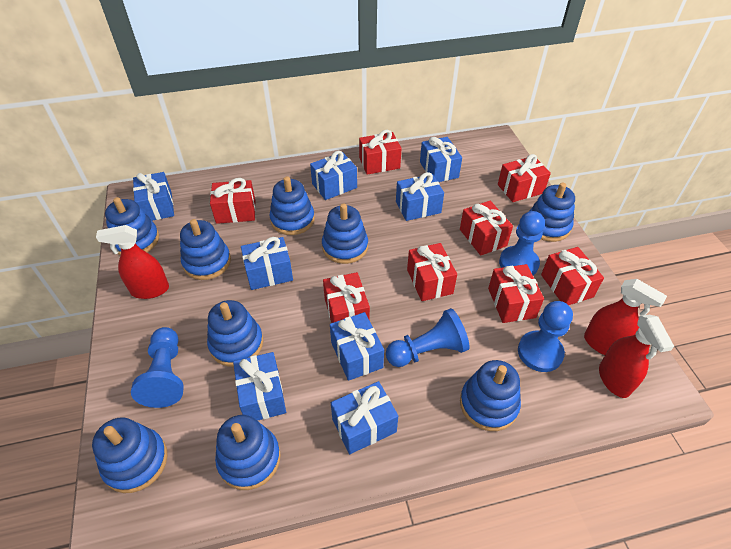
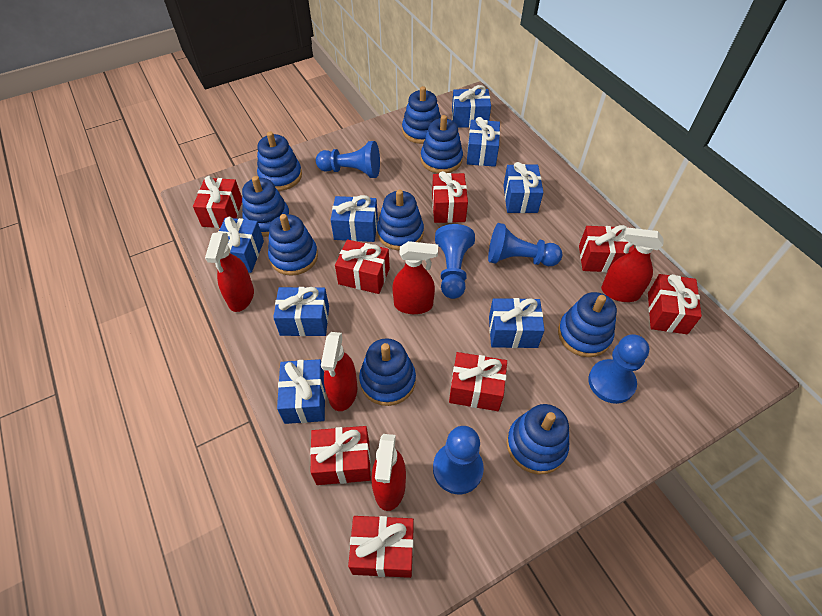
blue pawn: [131,327,184,408] [386,308,469,367] [499,211,545,276] [518,301,573,372] = 4 -> [316,141,380,178] [433,426,484,494] [435,224,475,299] [488,223,563,266] [588,334,649,404] = 5
red spray bottle: [96,225,169,299] [584,279,667,355] [599,314,674,398] = 3 -> [205,232,254,312] [321,332,357,411] [371,434,406,511] [392,241,438,314] [601,227,664,302] = 5

